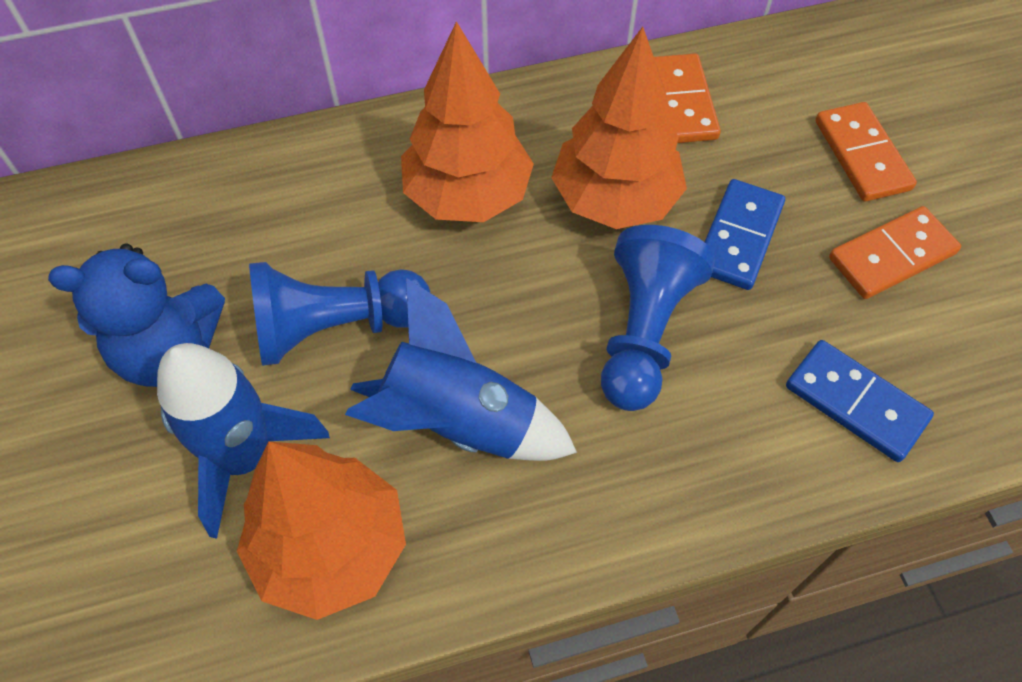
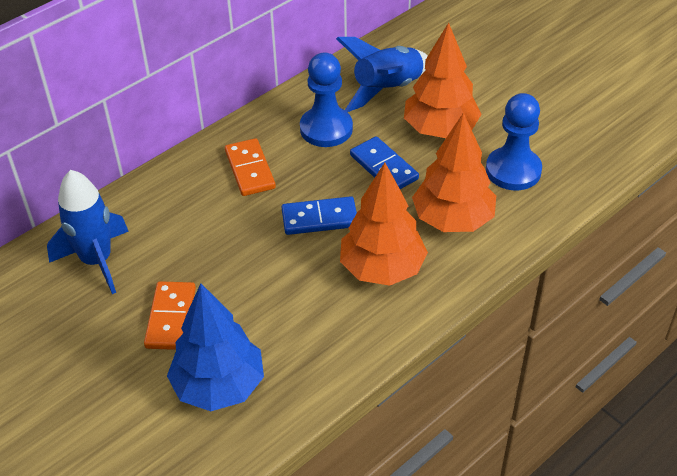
blue teddy bear: [48,243,225,387] = 1 -> none = 0
blue tree: none = 0 -> [167,283,264,411] = 1
orange domino: [654,54,721,143] [815,102,917,201] [829,206,961,299] = 3 -> [144,281,196,350] [225,138,276,196] = 2

